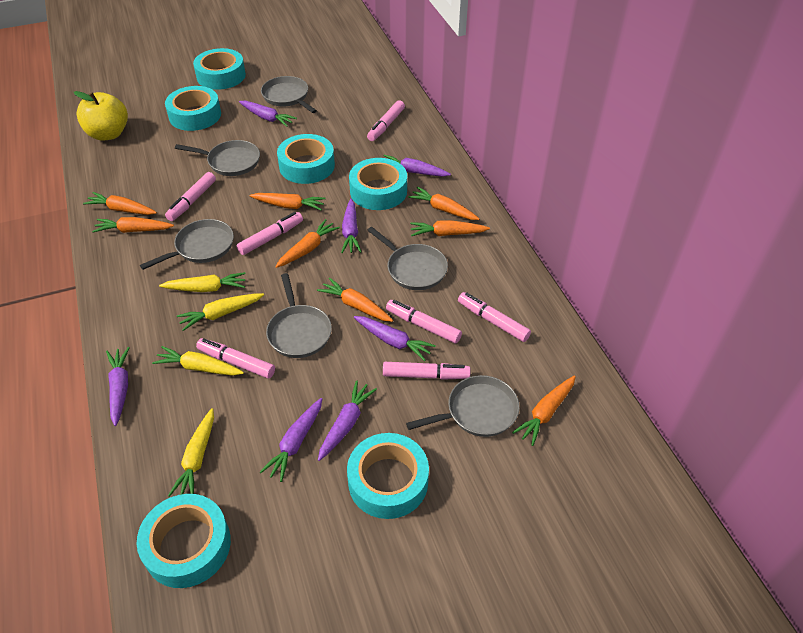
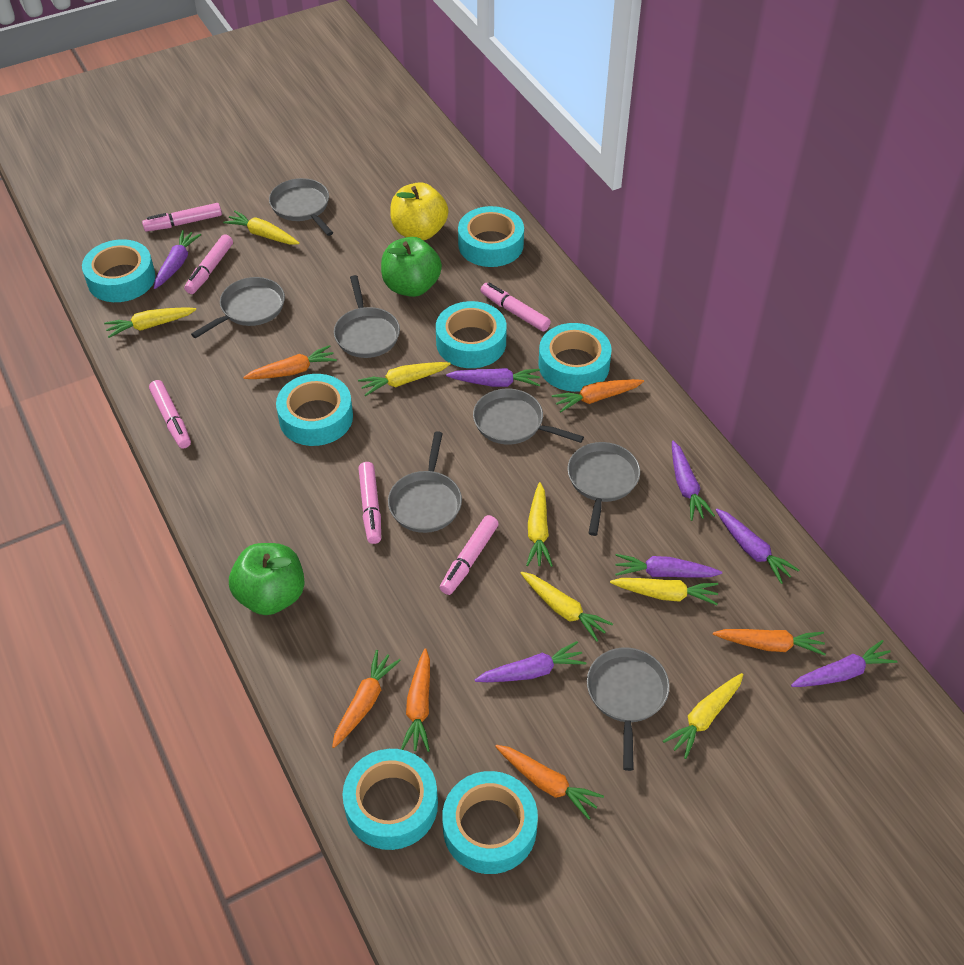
green apple: none = 0 -> [229,543,305,615] [381,237,442,297] = 2
grey pan: [140,219,234,270] [175,140,260,176] [261,76,317,113] [266,273,332,358] [367,227,448,290] [406,375,519,437] = 6 -> [191,277,285,338] [269,178,333,236] [334,275,400,358] [388,431,462,533] [473,388,584,445] [567,442,640,536] [587,648,670,771] = 7
orange carrot: [83,192,157,215] [92,217,174,233] [250,193,326,210] [276,219,340,268] [317,278,393,322] [408,187,480,220] [410,220,490,236] [512,376,576,446] = 8 -> [243,345,337,379] [332,650,401,748] [401,648,430,752] [495,745,604,820] [552,379,644,413] [713,629,826,656] = 6
pink marker: [165,172,216,221] [196,338,275,379] [237,212,303,255] [367,101,405,141] [383,362,471,380] [386,300,462,343] [458,292,531,342] = 7 -> [142,203,222,232] [149,380,191,448] [184,234,233,294] [358,462,381,544] [440,515,499,595] [480,283,551,332] = 6
turquoise tape: [137,494,231,588] [165,86,221,131] [193,48,246,90] [277,134,335,184] [347,433,429,519] [349,158,407,210] = 6 -> [82,239,155,302] [276,374,353,446] [343,749,438,850] [436,301,507,368] [442,771,538,874] [458,206,524,267] [538,323,612,392] = 7
yellow carrot: [152,346,244,376] [159,272,246,292] [168,408,214,497] [177,293,264,331] = 4 -> [104,307,196,338] [223,211,299,245] [358,362,451,396] [521,572,613,642] [526,482,553,567] [610,578,718,605] [663,673,743,759] = 7

